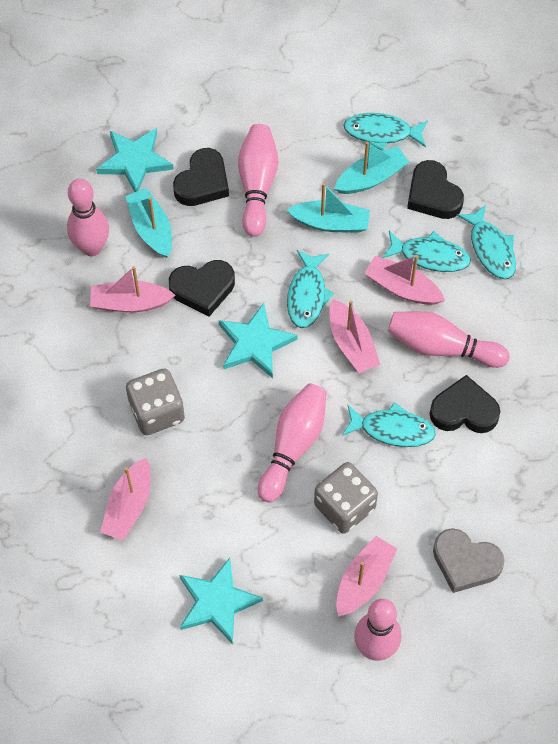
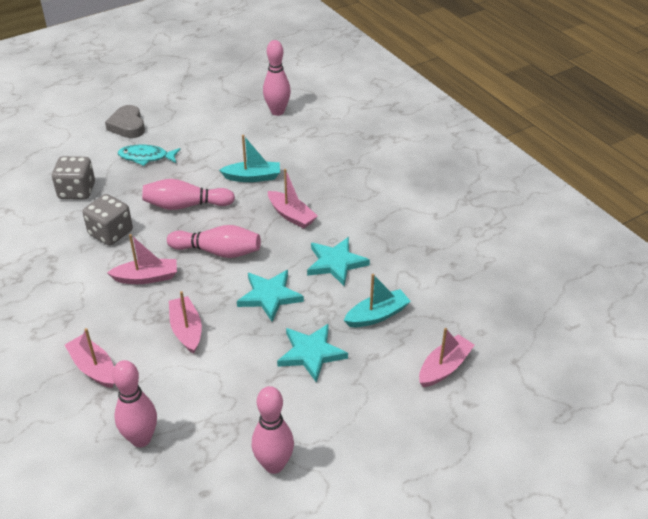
black heart: [169,260,235,317] [173,148,229,206] [407,160,464,219] [430,375,500,433] = 4 -> none = 0
turquoise boat: [126,188,172,258] [287,183,370,233] [334,141,409,194] = 3 -> [219,135,280,182] [344,274,411,327] = 2
turquoise fish: [287,250,334,328] [342,402,436,447] [344,113,428,151] [382,231,471,272] [457,205,516,279] = 5 -> [118,145,181,166] = 1

